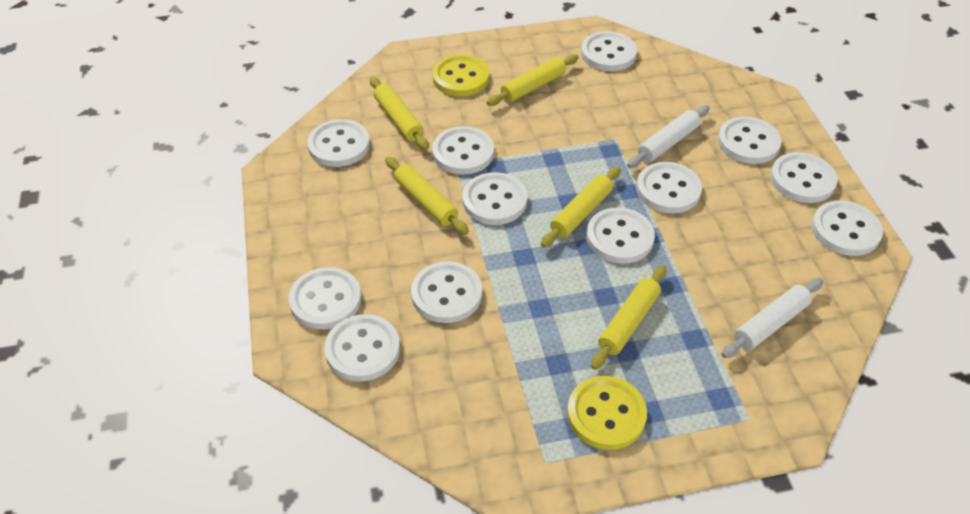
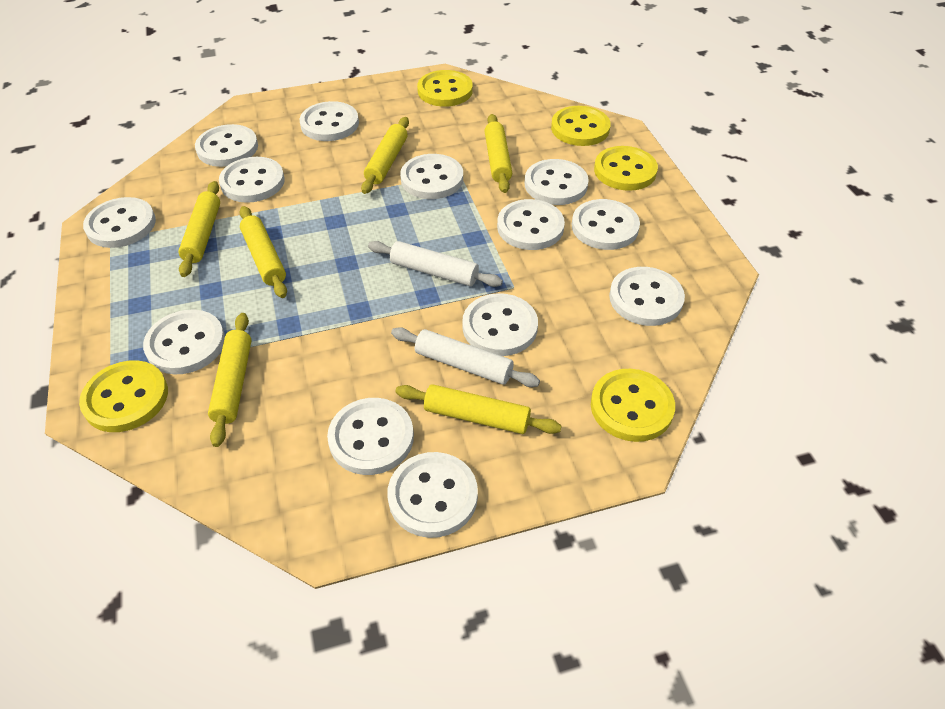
white button: [289,267,362,329] [307,119,370,167] [324,314,400,382] [411,261,482,323] [432,126,494,175] [462,172,528,225] [581,31,637,71] [586,207,655,264] [636,162,702,213] [718,117,782,164] [770,152,838,203] [811,200,883,256] = 12 -> [83,197,156,248] [143,310,225,375] [195,124,258,167] [219,157,285,203] [299,101,359,141] [327,398,414,475] [387,452,478,538] [400,154,463,199] [462,293,538,356] [497,199,565,250] [525,159,589,205] [572,199,640,250] [609,267,685,326] = 13
yellow button: [432,55,489,96] [567,376,647,450] = 2 -> [79,360,168,432] [417,70,473,107] [551,106,611,146] [591,369,675,442] [594,146,658,191] = 5
yellow rolling pin: [370,77,429,150] [385,157,469,235] [487,54,578,106] [541,167,621,248] [591,266,666,370] = 5 -> [178,181,220,277] [208,313,252,447] [240,206,287,298] [361,117,409,194] [395,384,561,434] [485,114,512,193] = 6

